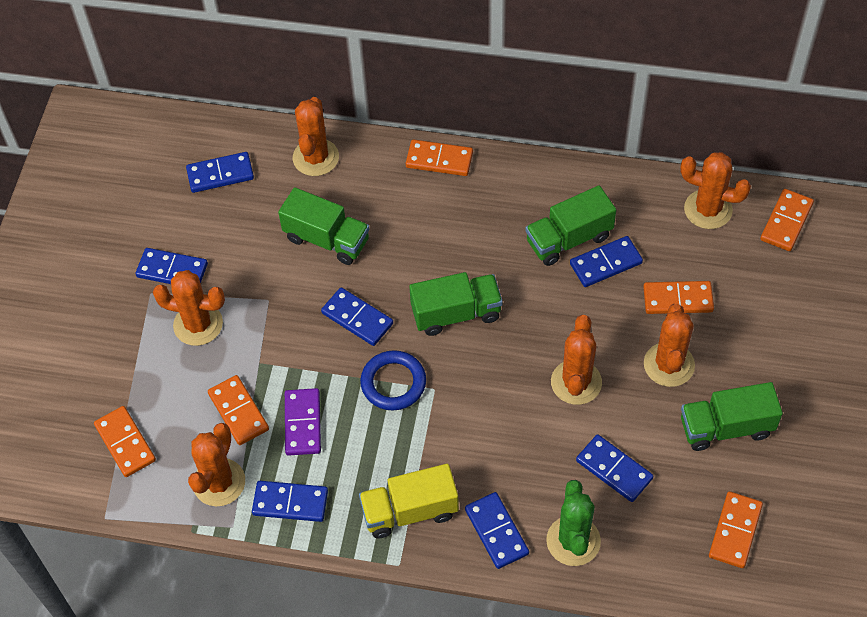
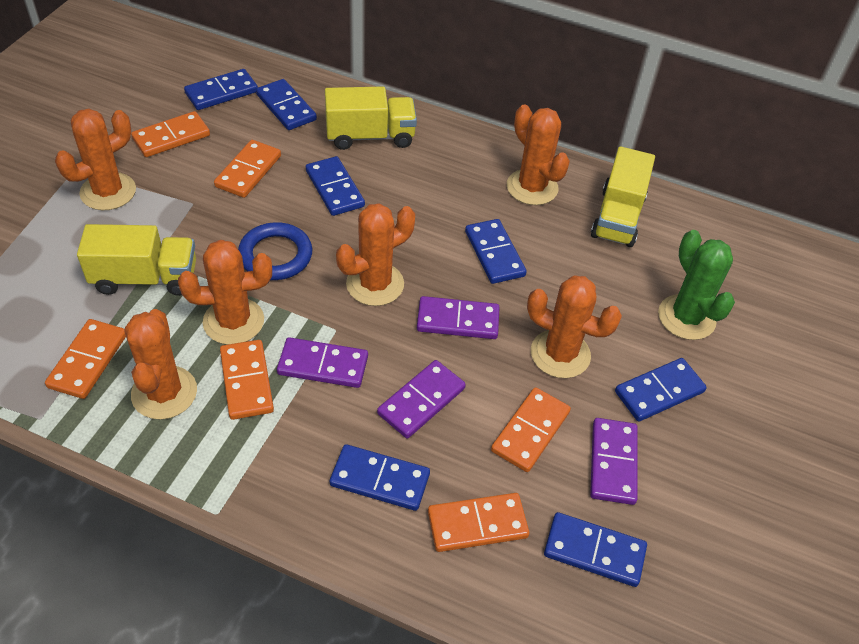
green truck: [278,187,370,265] [409,272,503,336] [525,185,616,266] [681,382,783,451] = 4 -> none = 0
purple domino: [285,388,321,456] = 1 -> [277,337,368,388] [377,360,466,438] [417,296,500,339] [590,418,638,505] = 4
yellow truck: [359,464,459,538] = 1 -> [77,224,196,296] [325,86,417,150] [591,146,655,247] = 3

